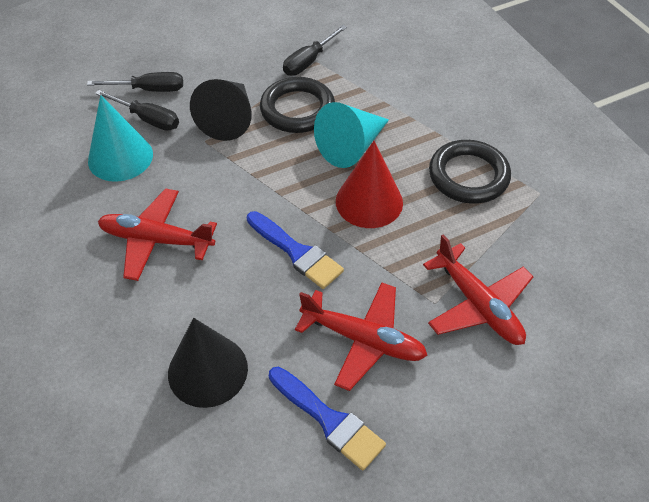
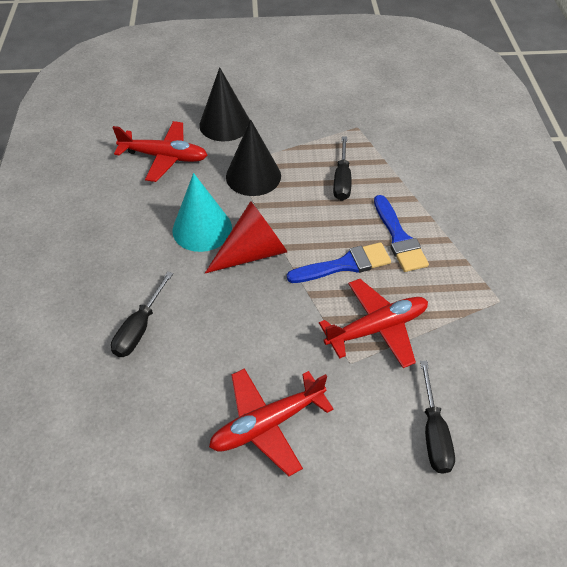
black ring: [260,77,335,133] [429,140,511,204] = 2 -> none = 0
turquoise cone: [88,95,153,182] [314,102,389,168] = 2 -> [173,173,232,252] = 1

